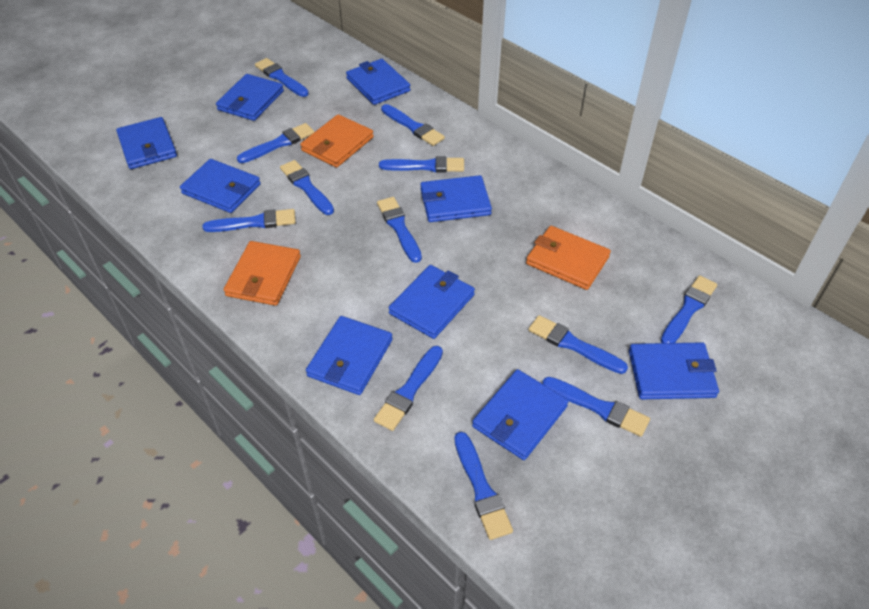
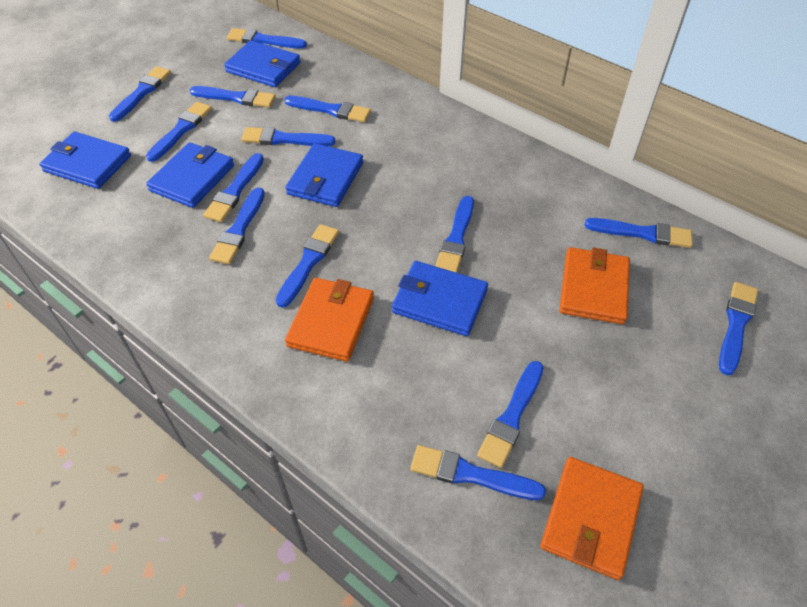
blue brush: [202,209,296,232] [237,123,314,163] [255,58,309,97] [280,160,334,215] [374,346,443,431] [377,197,422,263] [379,156,464,172] [381,104,445,146] [454,432,513,540] [529,315,628,374] [542,377,650,437] [661,275,717,343] = 12 -> [109,66,171,122] [146,102,212,162] [190,86,276,108] [203,153,264,222] [209,188,265,264] [227,28,307,49] [241,127,335,146] [276,224,339,308] [284,95,371,122] [410,445,546,500] [436,196,474,273] [477,361,543,468] [585,218,692,248] [719,282,758,375] = 14
blue wallet: [116,117,177,169] [180,159,261,213] [216,74,284,121] [306,316,393,395] [346,59,411,105] [388,265,475,339] [420,175,492,222] [472,369,569,460] [629,342,719,399] = 9 -> [39,132,131,189] [146,142,234,208] [224,40,301,87] [285,143,363,207] [392,261,488,336] = 5

